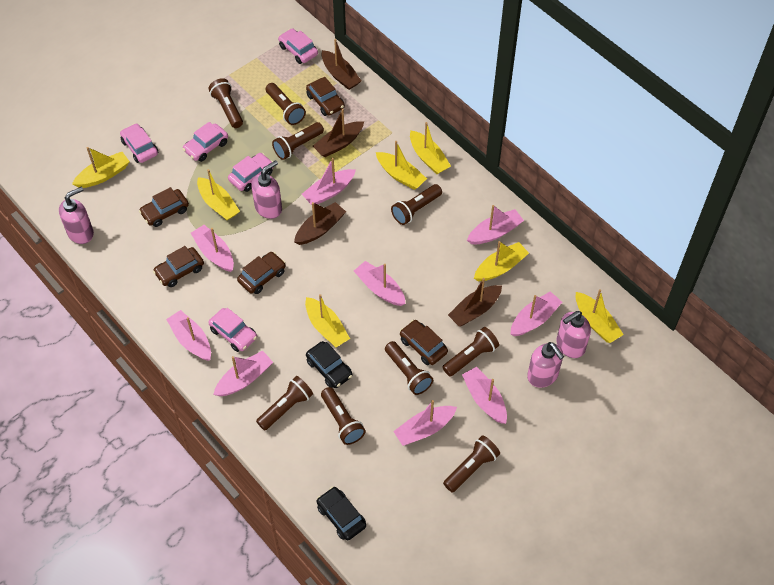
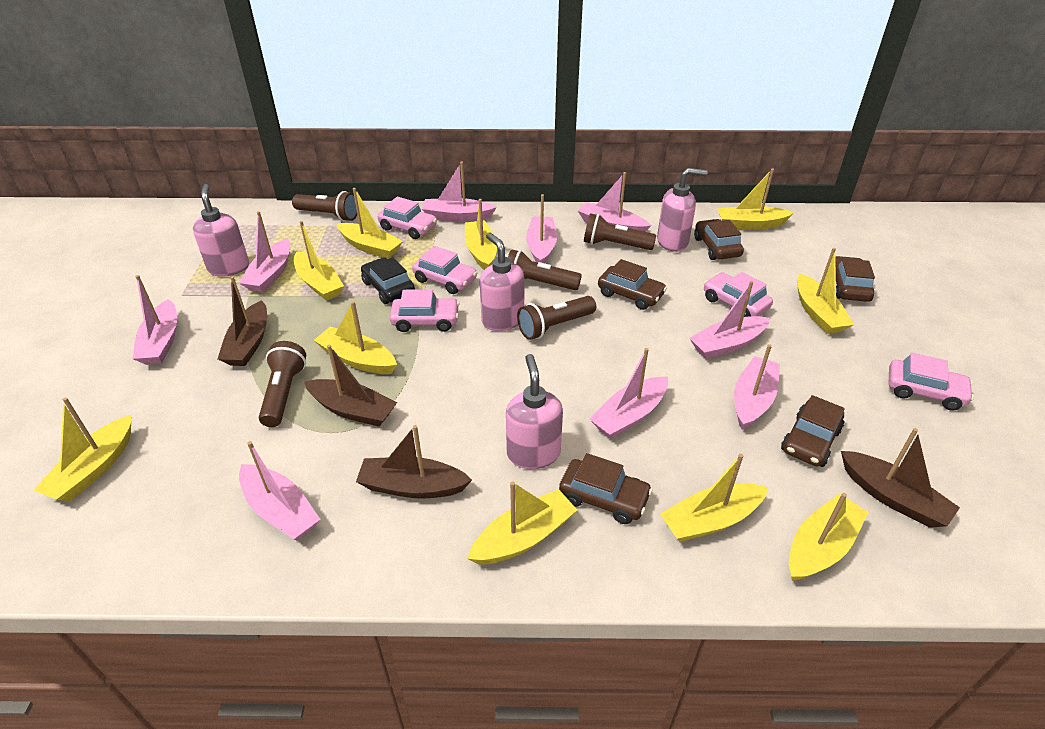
black car: [306,341,353,388] [317,487,366,540] = 2 -> [361,257,415,304] = 1
brown flashlight: [208,78,243,128] [256,376,313,430] [266,83,306,125] [272,122,324,160] [321,387,365,445] [385,341,433,395] [391,184,442,225] [443,327,499,377] [443,435,500,492] = 9 -> [259,341,306,427] [292,191,357,221] [508,250,582,290] [517,296,596,340] [584,213,656,250] = 5
yellow boat: [72,147,130,188] [197,169,240,221] [305,294,350,347] [376,141,427,190] [410,122,451,174] [474,241,529,281] [576,289,624,343] = 7 -> [34,397,131,501] [294,221,344,301] [314,301,397,374] [337,188,403,259] [465,199,497,270] [467,482,577,565] [660,454,768,542] [717,169,794,230] [789,493,868,581] [797,248,854,334] = 10

